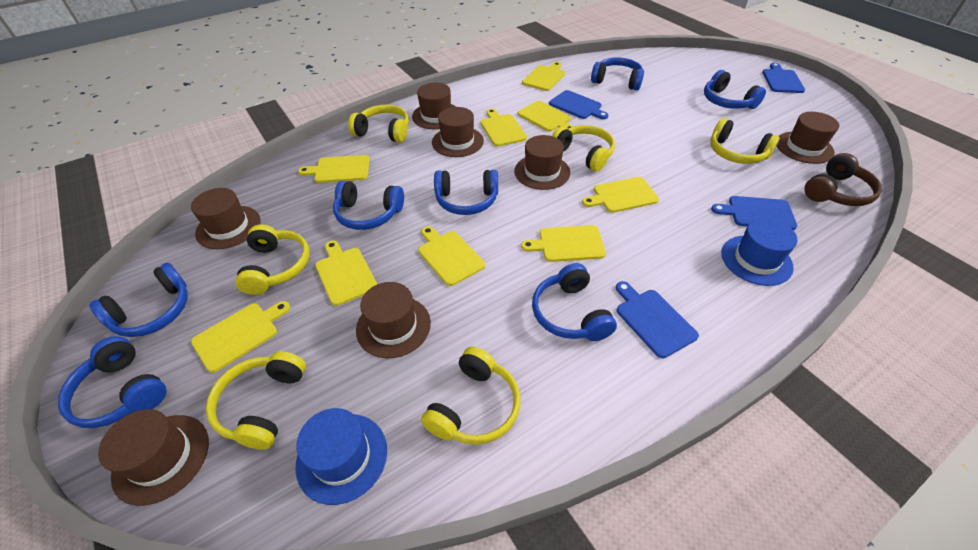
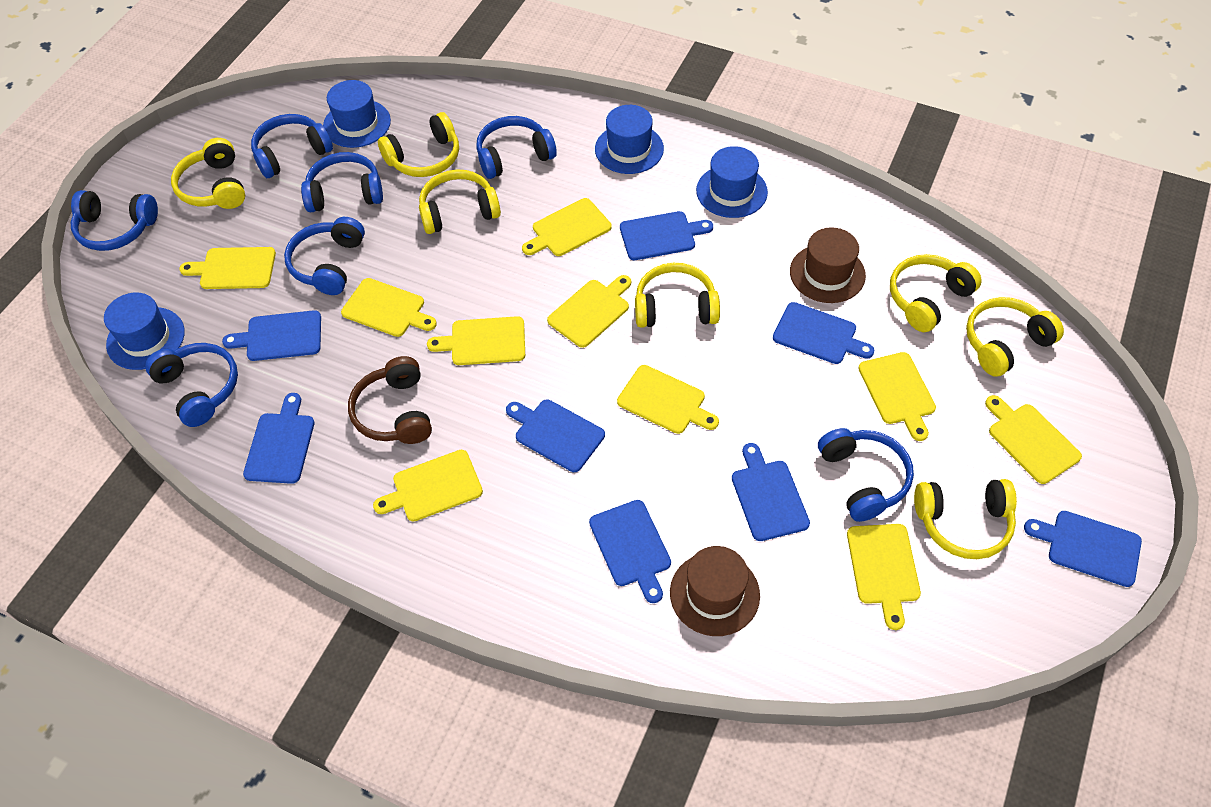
blue cutting board: [549,90,608,119] [616,281,699,358] [711,196,797,230] [762,63,805,93] = 4 -> [222,310,321,361] [243,393,315,484] [506,400,605,472] [589,500,671,603] [620,211,713,260] [732,443,810,541] [773,302,874,364] [1024,511,1142,587] = 8
blue hat: [295,408,387,505] [721,218,798,286] = 2 -> [104,293,185,370] [323,80,391,148] [595,105,664,174] [696,146,768,218] = 4
brown hat: [98,409,209,506] [191,188,260,249] [356,282,431,358] [412,83,456,129] [432,107,484,157] [514,135,570,190] [777,112,839,164] = 7 -> [670,546,760,636] [790,227,866,303] = 2
yellow cutting board: [191,301,290,373] [298,155,370,183] [315,241,377,306] [418,226,485,286] [480,108,527,147] [518,101,574,132] [521,225,606,262] [522,62,565,91] [582,177,659,213] = 9 -> [179,247,276,289] [341,278,437,337] [373,450,483,521] [427,316,525,365] [522,198,612,256] [547,275,631,348] [617,365,719,434] [847,524,921,630] [858,352,936,441] [985,395,1082,484] = 10
yellow headphones: [206,351,306,450] [235,225,310,295] [348,105,409,143] [421,347,521,445] [552,125,615,172] [710,118,780,164] = 6 -> [171,138,245,209] [378,112,459,177] [419,170,501,234] [635,263,720,328] [890,254,982,332] [914,479,1017,559] [966,297,1064,377] = 7

